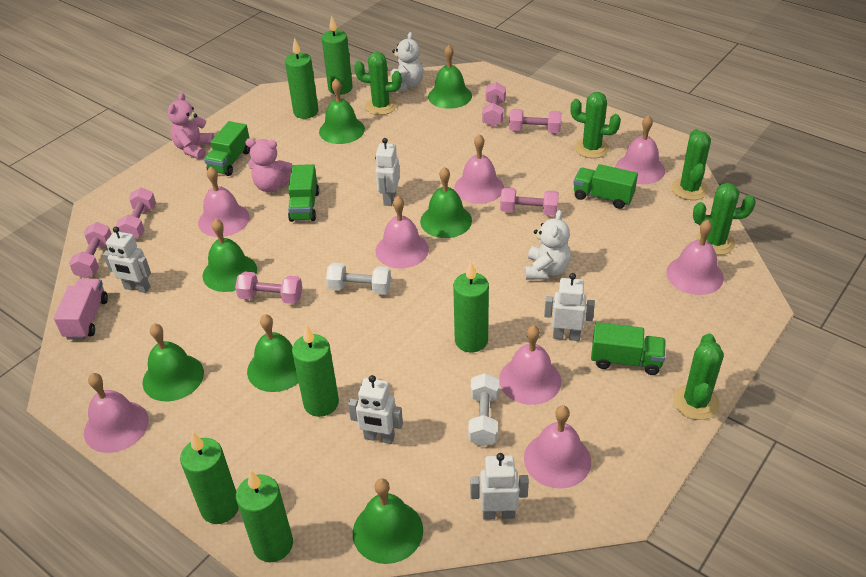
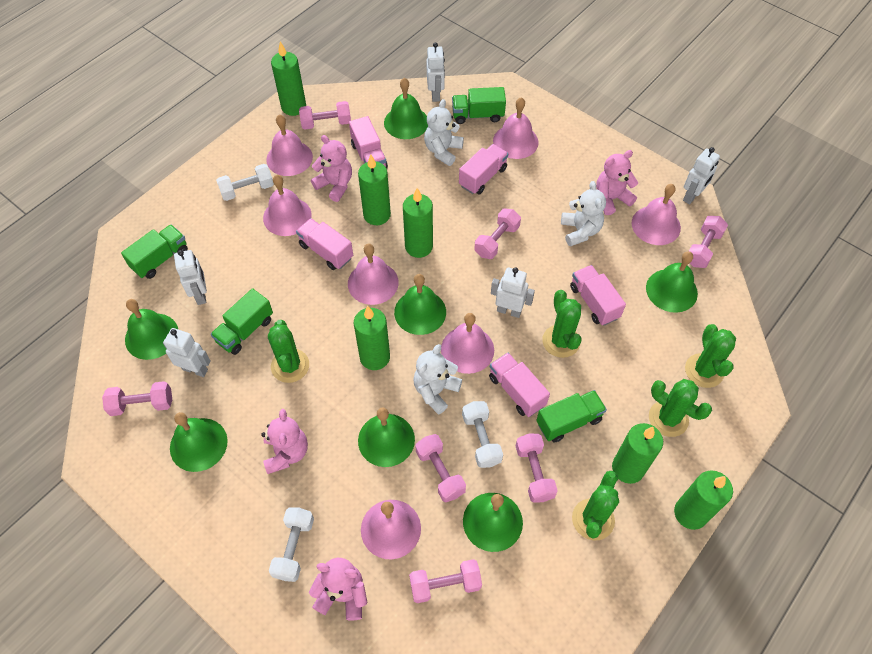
pink bell: [84,373,149,453] [198,167,249,237] [376,196,429,269] [454,134,504,204] [499,325,561,405] [524,405,591,488] [615,115,665,185] [666,220,724,295] = 8 -> [263,175,312,236] [266,114,313,176] [348,244,399,305] [361,500,421,560] [441,313,494,374] [493,97,539,159] [632,184,681,245] = 7
pink dumbbell: [69,222,112,278] [116,188,156,239] [235,272,302,304] [482,82,506,127] [500,187,559,216] [509,109,562,133] = 6 -> [102,381,172,416] [299,101,351,130] [409,559,482,603] [416,434,466,502] [474,208,521,259] [516,433,558,503] [689,216,728,268] = 7
pink teddy bear: [168,93,214,159] [246,138,292,192] = 2 -> [261,409,308,474] [309,558,367,621] [311,135,352,202] [596,150,638,215] = 4
pink truck: [54,279,108,339] = 1 -> [296,218,353,270] [349,116,388,169] [459,144,508,194] [489,353,550,417] [570,265,626,326] = 5
white dumbbell: [326,263,391,294] [468,373,499,446] = 2 -> [216,164,274,201] [269,508,314,582] [462,401,503,468] = 3
white teddy bear: [390,32,423,92] [525,210,571,280] = 2 -> [413,344,462,415] [424,99,464,166] [561,181,606,247] = 3

